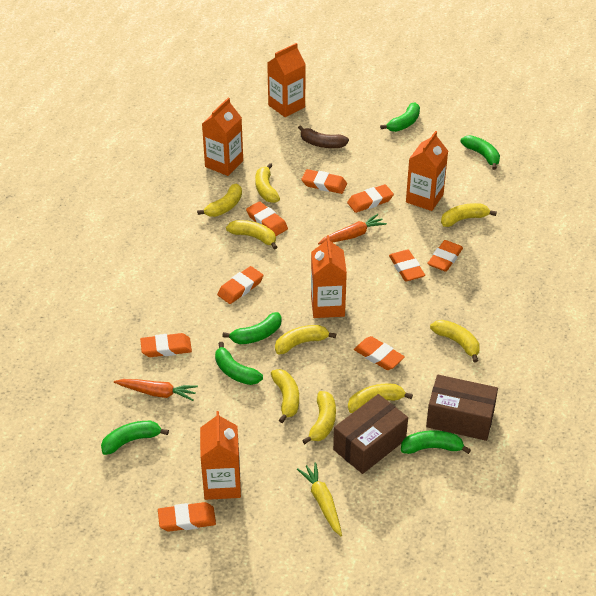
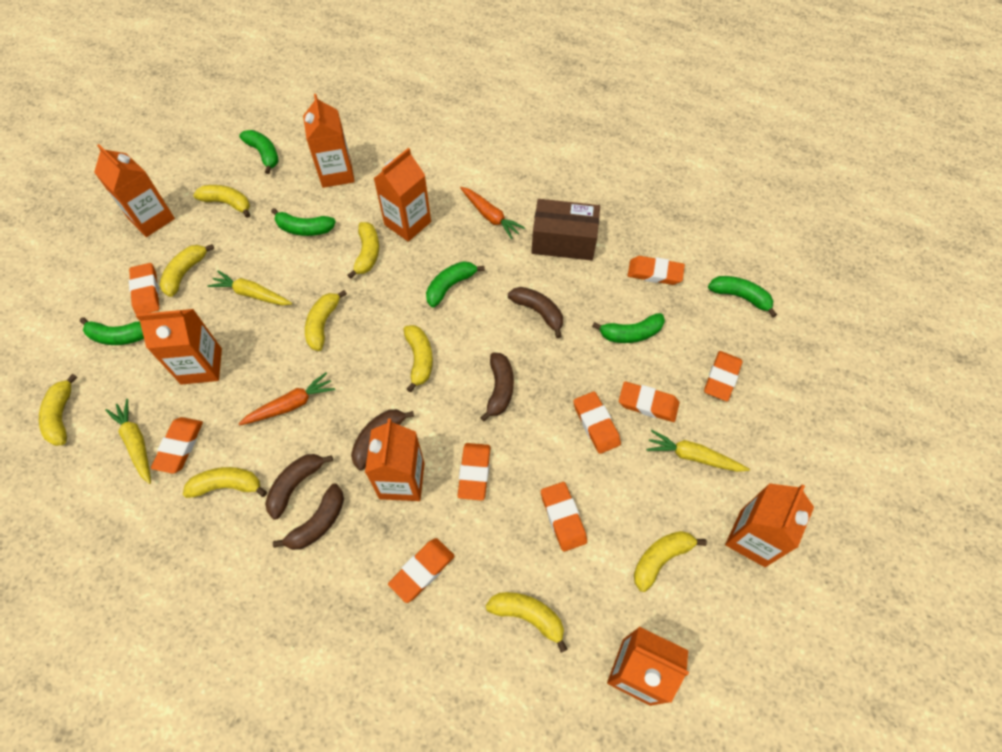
brown banana: [298,125,349,148] = 1 -> [265,454,333,520] [273,483,344,550] [351,409,414,471] [480,352,514,422] [508,287,563,338] = 5
brown box: [333,394,408,474] [426,375,498,441] = 2 -> [531,199,600,261] = 1
orange carton: [200,411,241,500] [202,97,243,176] [267,43,306,117] [311,235,347,318] [406,131,448,211] = 5 -> [94,144,175,237] [136,309,222,385] [303,94,355,188] [365,419,425,501] [373,148,431,242] [607,627,689,706] [725,483,814,567] = 7
yellow carrot: [297,462,342,536] = 1 -> [105,399,151,484] [208,270,292,305] [646,430,750,472] = 3

